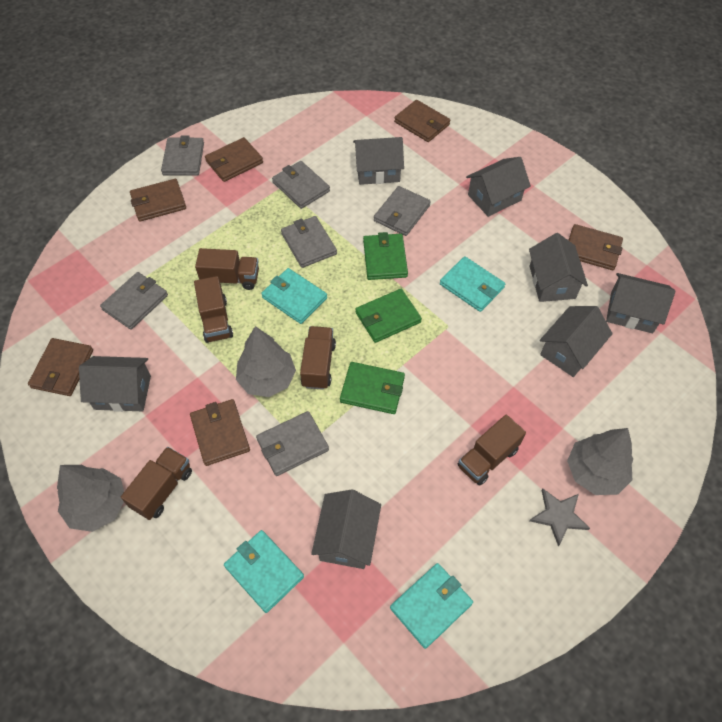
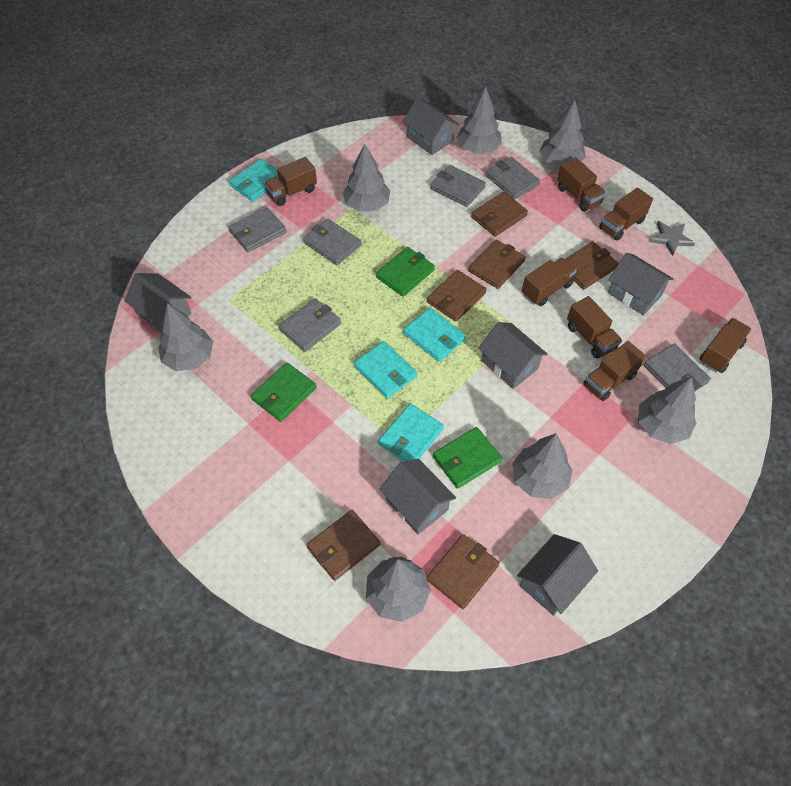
brown truck: [121,447,192,520] [194,276,233,343] [195,248,259,290] [300,326,336,390] [458,415,526,486] = 5 -> [264,157,317,206] [522,258,577,306] [557,157,606,212] [567,296,622,359] [583,341,646,401] [599,187,653,241] [700,318,752,373] = 7
grey house: [79,356,151,412] [311,489,381,569] [353,137,404,185] [466,157,531,217] [529,233,588,302] [540,306,613,377] [606,273,675,333] = 7 -> [124,273,191,333] [379,459,456,534] [403,98,459,155] [478,322,548,389] [517,534,598,616] [608,253,674,315] = 6
grey tree: [57,465,124,532] [236,326,296,397] [567,428,634,495] = 3 -> [158,303,213,371] [343,143,390,212] [366,557,431,622] [457,86,502,154] [512,433,572,499] [540,100,586,167] [638,376,697,444] = 7

